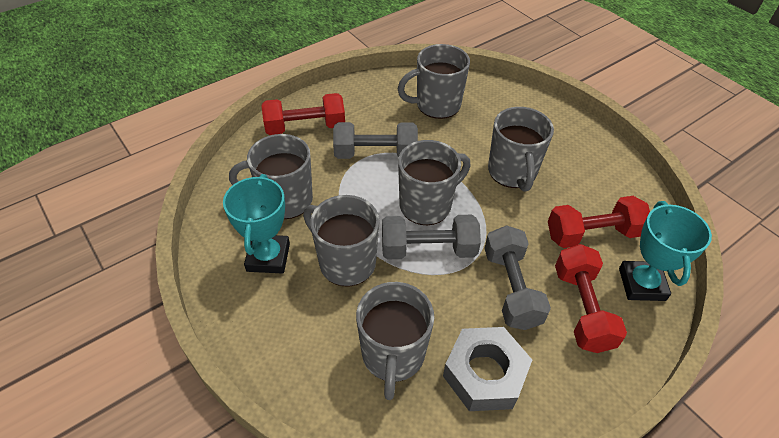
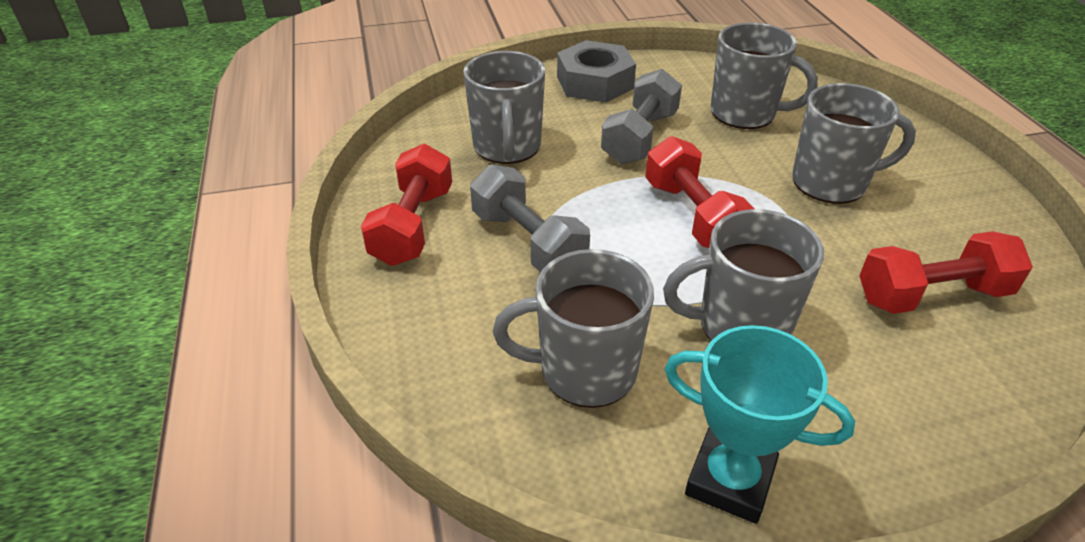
grey dumbbell: [333,122,418,159] [382,215,481,259] [484,225,551,330] = 3 -> [470,164,590,272] [601,69,682,164] = 2
grey mug: [229,134,313,219] [303,195,380,286] [356,282,434,400] [398,44,470,119] [398,140,471,225] [488,107,554,192] = 6 -> [463,51,545,164] [493,249,654,408] [663,209,824,341] [711,22,818,129] [792,83,916,204] = 5
turquoise trophy: [223,174,290,274] [619,201,712,301] = 2 -> [665,325,855,524] = 1

